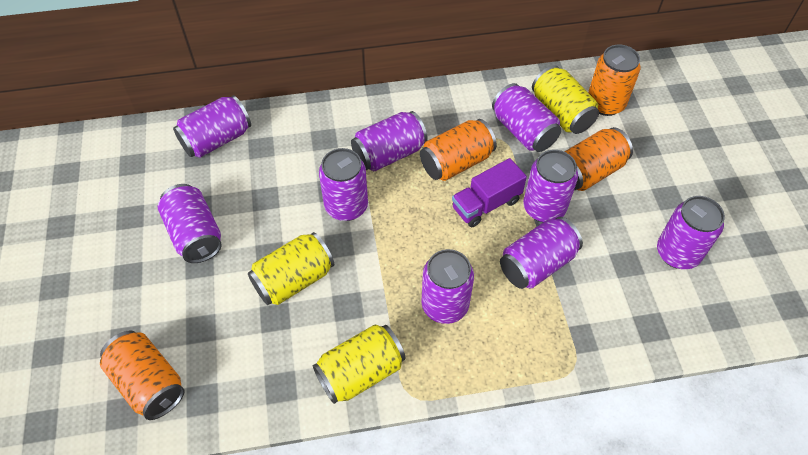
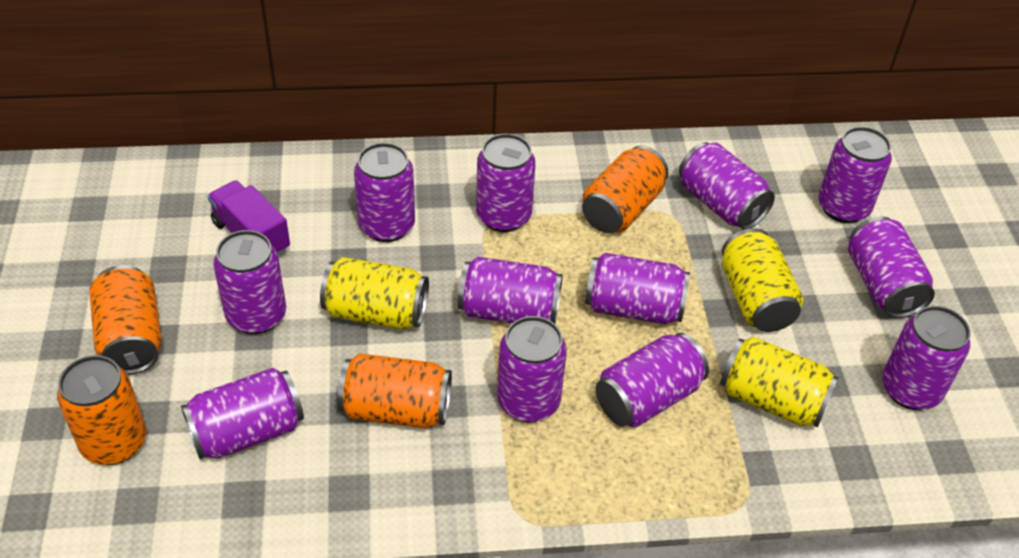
purple can: [158,184,222,263] [173,95,251,158] [319,148,368,221] [351,111,428,171] [421,249,474,324] [492,83,561,152] [500,217,583,289] [523,150,578,222] [657,196,725,269] = 9 -> [181,368,304,459] [213,230,286,334] [354,143,415,242] [458,257,563,324] [476,134,536,232] [497,316,567,423] [585,253,690,324] [596,333,709,427] [679,142,775,230] [818,127,892,223] [848,216,935,318] [882,306,971,410] = 12

